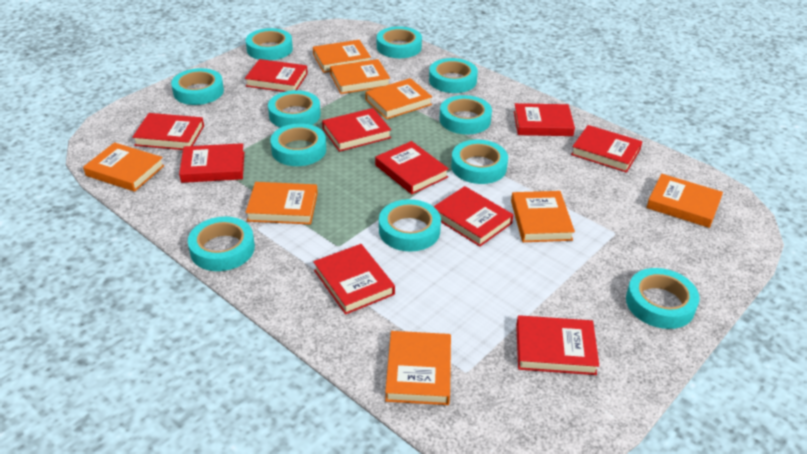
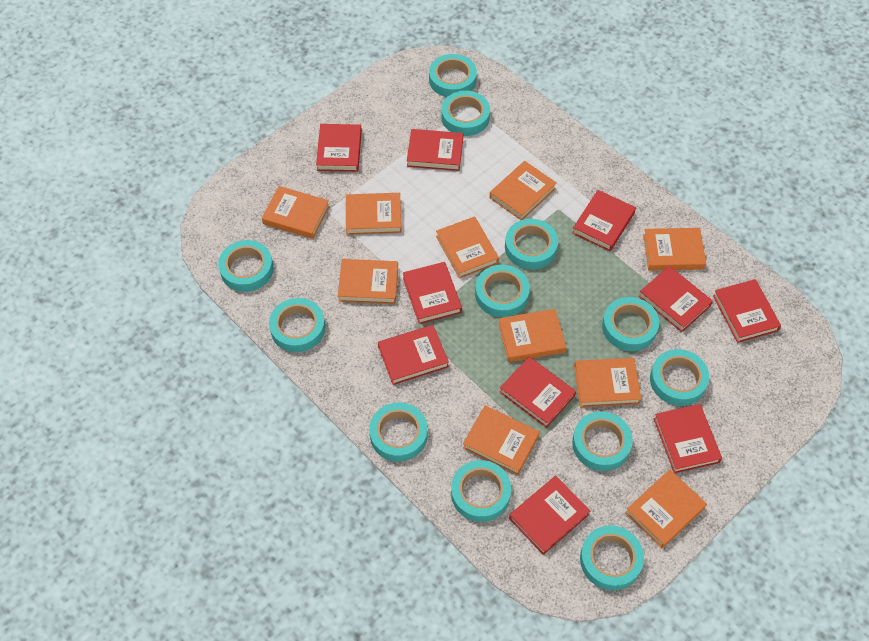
orange book: [83,142,164,192] [245,182,318,225] [313,40,371,73] [330,59,390,94] [365,78,432,119] [385,331,451,405] [511,191,575,242] [646,174,723,228] = 8 -> [262,186,329,239] [338,259,398,304] [346,193,401,235] [436,216,499,279] [463,406,539,475] [489,161,557,220] [498,309,566,362] [574,358,641,407] [625,470,707,548] [643,228,706,270] = 10
turquoise tape: [171,68,224,105] [188,217,255,271] [246,28,293,60] [268,90,321,128] [270,123,326,166] [377,26,422,58] [379,199,441,251] [429,58,478,93] [440,95,492,134] [451,140,508,184] [626,268,700,329] = 11 -> [218,240,274,292] [269,298,325,352] [369,402,428,462] [429,54,477,97] [441,91,490,136] [451,460,511,522] [475,265,530,317] [505,219,558,269] [572,412,633,471] [580,525,644,590] [602,297,659,351] [650,349,709,406] = 12

